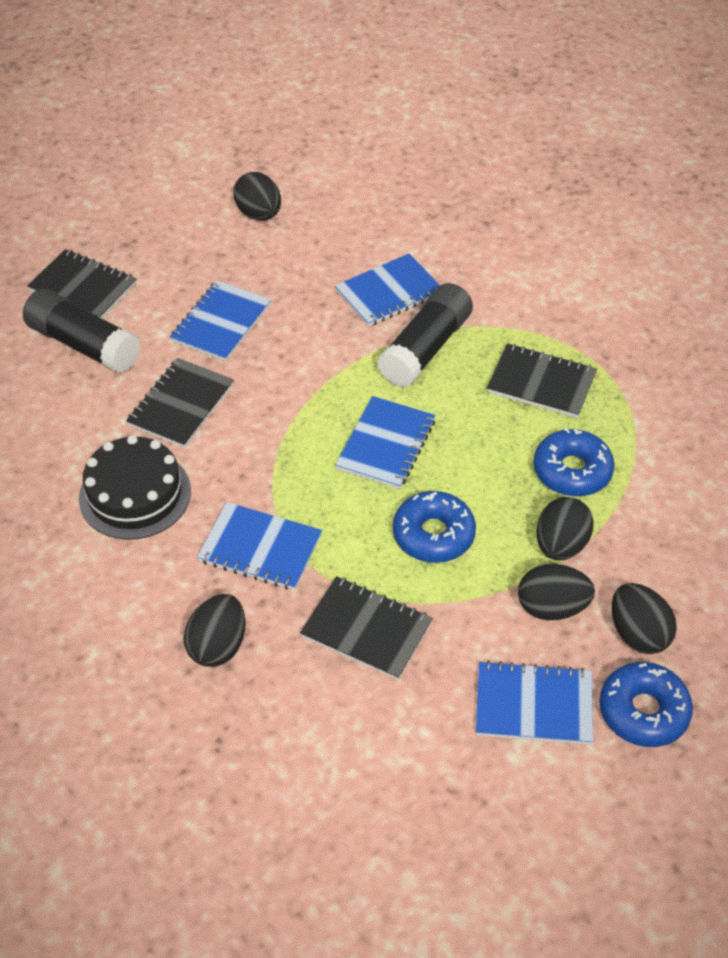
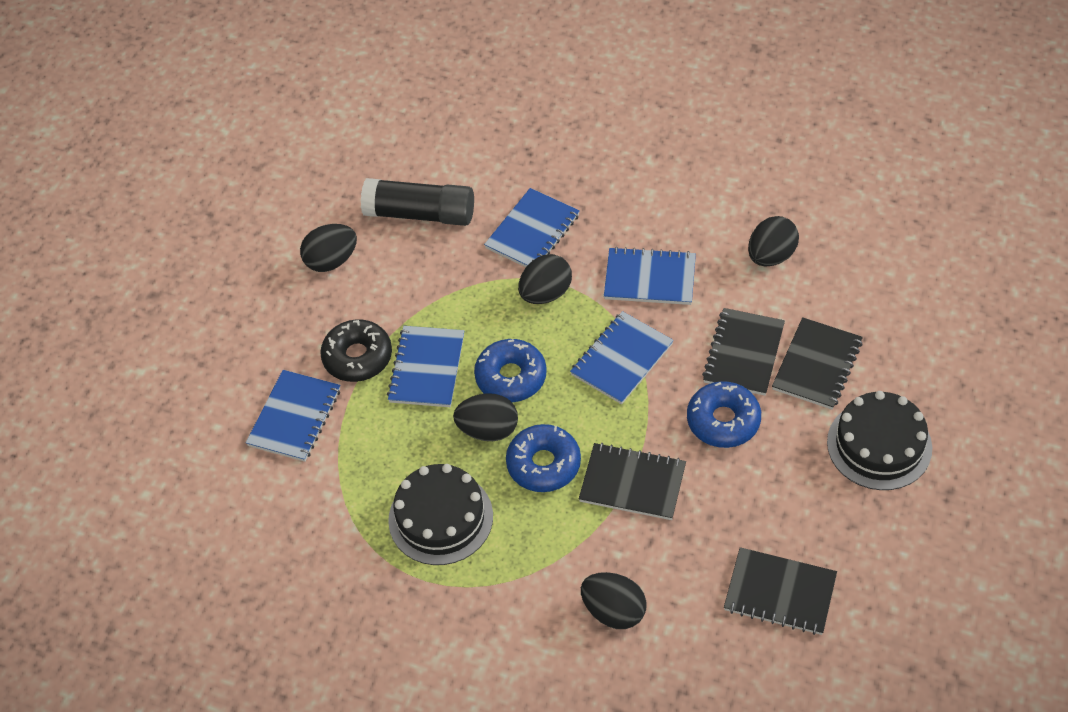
black cake: [79,435,191,540] = 1 -> [388,464,493,565] [827,391,932,490] = 2
black donut: none = 0 -> [320,319,392,382] = 1
black glue stick: [23,289,141,373] [377,283,473,388] = 2 -> [361,178,474,226] = 1

